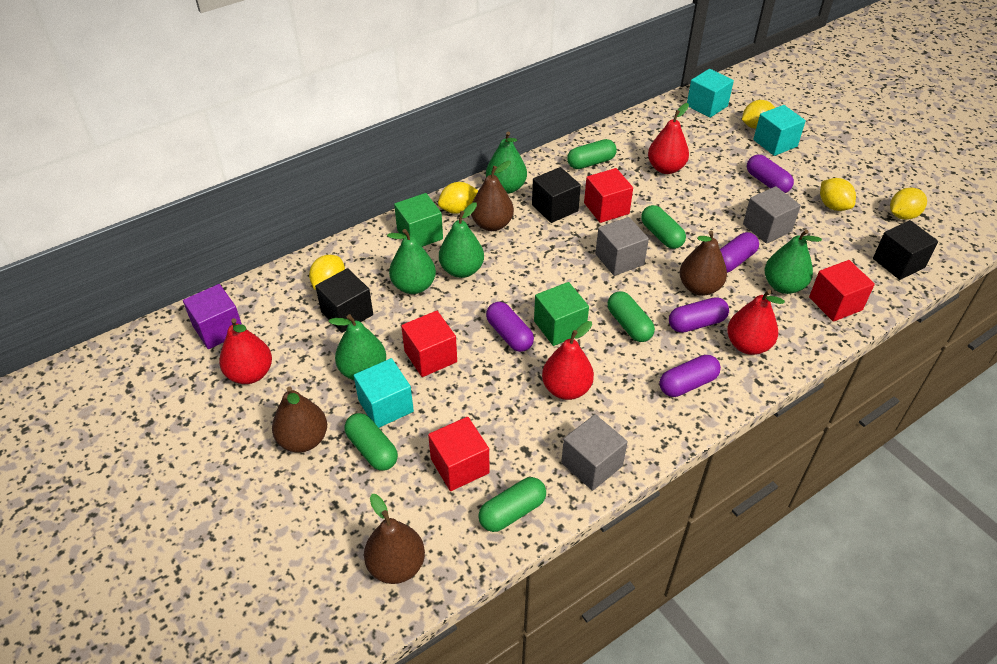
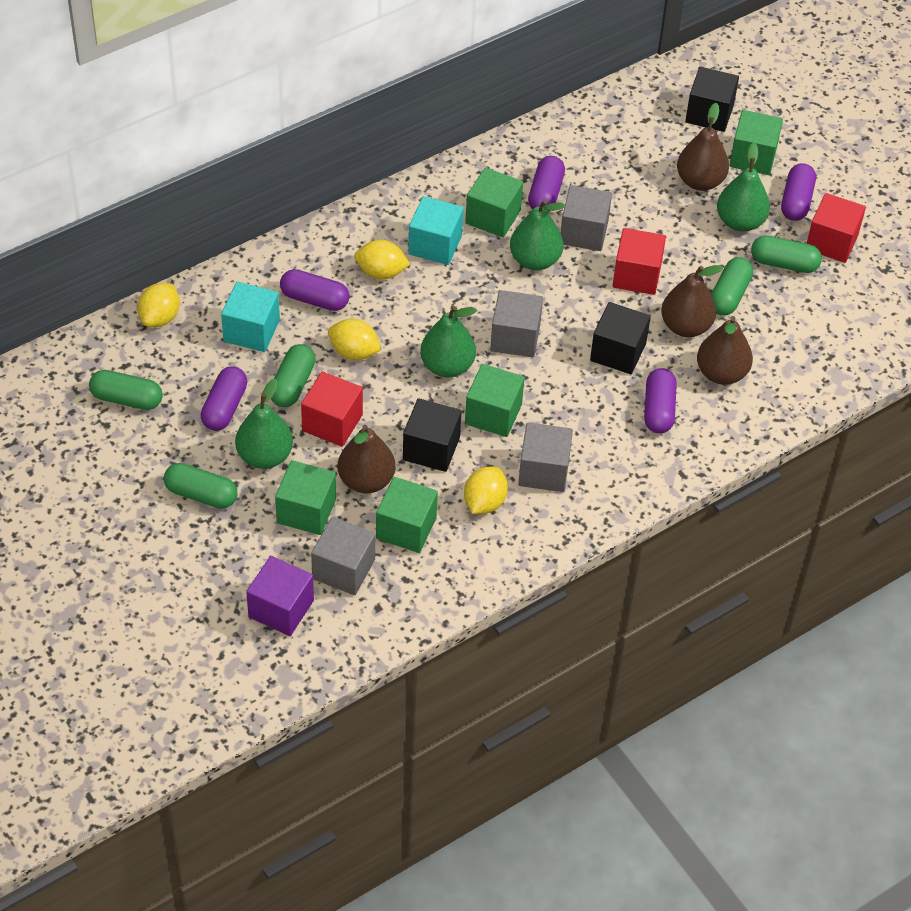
green cube: [394,193,443,247] [534,282,589,346] = 2 -> [275,460,336,535] [376,477,438,553] [465,167,523,238] [465,364,525,437] [729,110,783,175] = 5
green pear: [329,314,386,381] [387,229,436,294] [439,202,484,278] [486,132,527,194] [765,229,822,294] = 5 -> [235,379,293,469] [420,306,477,377] [510,199,565,271] [717,143,770,232] = 4
grey cube: [561,414,628,491] [595,217,649,276] [743,186,801,244] = 3 -> [311,517,375,595] [490,290,543,357] [518,423,573,492] [561,185,612,251] = 4
red cube: [401,311,457,377] [428,417,490,491] [584,168,633,223] [809,260,875,322] = 4 -> [301,371,363,447] [613,228,666,295] [807,193,866,263] = 3
red pear: [219,318,272,384] [542,321,594,400] [648,103,689,174] [727,289,785,355] = 4 -> none = 0
turquoise cube: [354,358,414,428] [687,69,734,118] [753,105,806,156] = 3 -> [221,282,280,352] [408,196,464,265] = 2
yellow lemon: [309,255,345,290] [438,182,478,214] [742,100,775,129] [820,178,856,211] [890,188,927,220] = 5 -> [137,283,180,327] [328,319,382,360] [354,240,410,279] [464,466,508,514] = 4

